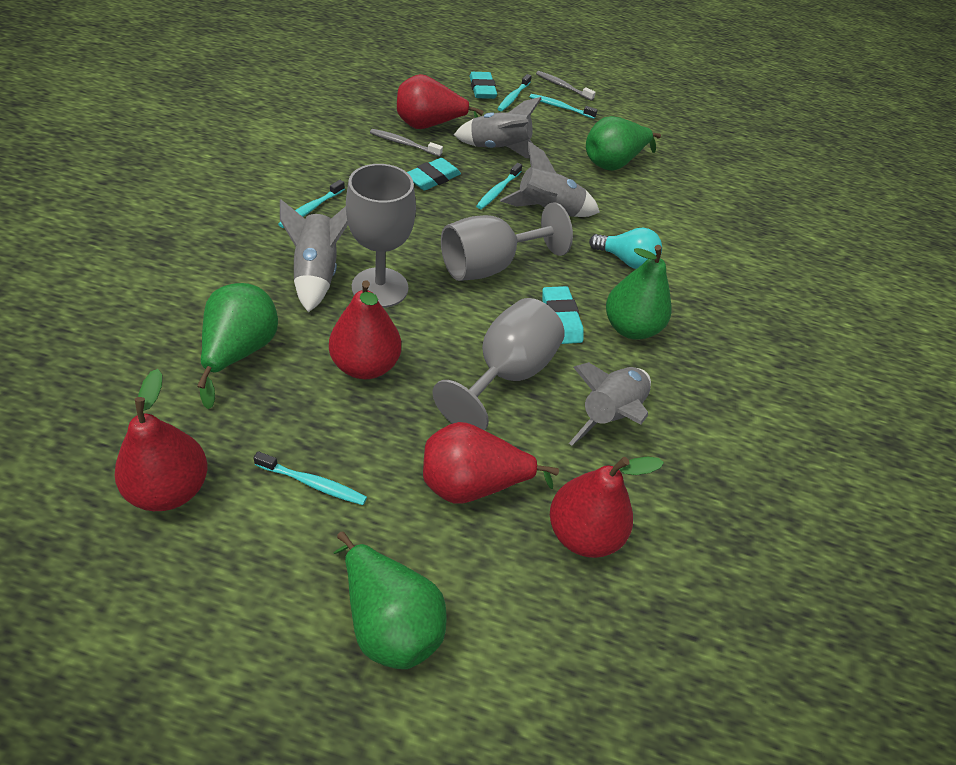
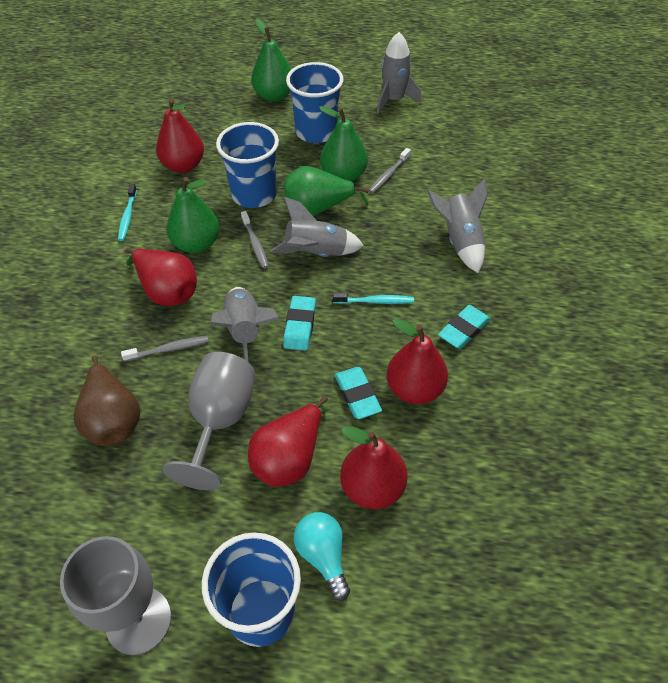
blue cup: none = 0 -> [202,532,301,647] [216,122,279,208] [286,62,343,143] = 3
brown pear: none = 0 -> [74,356,141,446] = 1
grey goblet: [346,164,416,308] [432,298,565,430] [441,202,573,281] = 3 -> [60,536,171,655] [163,352,255,490] = 2
grey toothbrush: [370,129,443,157] [536,71,596,101] = 2 -> [121,336,209,362] [241,211,269,269] [369,148,411,193] = 3
turquoise toothbrush: [254,451,367,505] [278,180,345,228] [476,163,522,209] [497,74,531,111] [530,94,598,119] = 5 -> [118,184,137,241] [333,293,414,304] = 2

